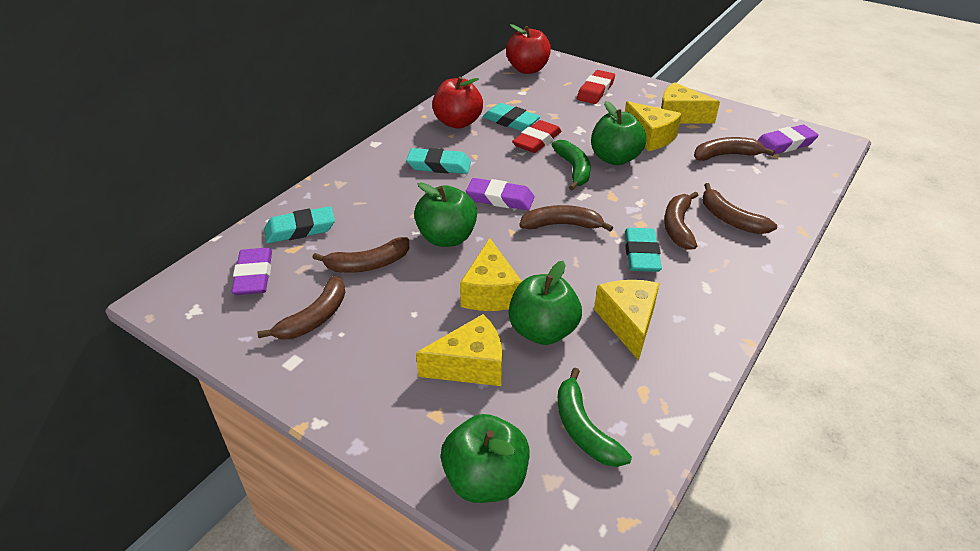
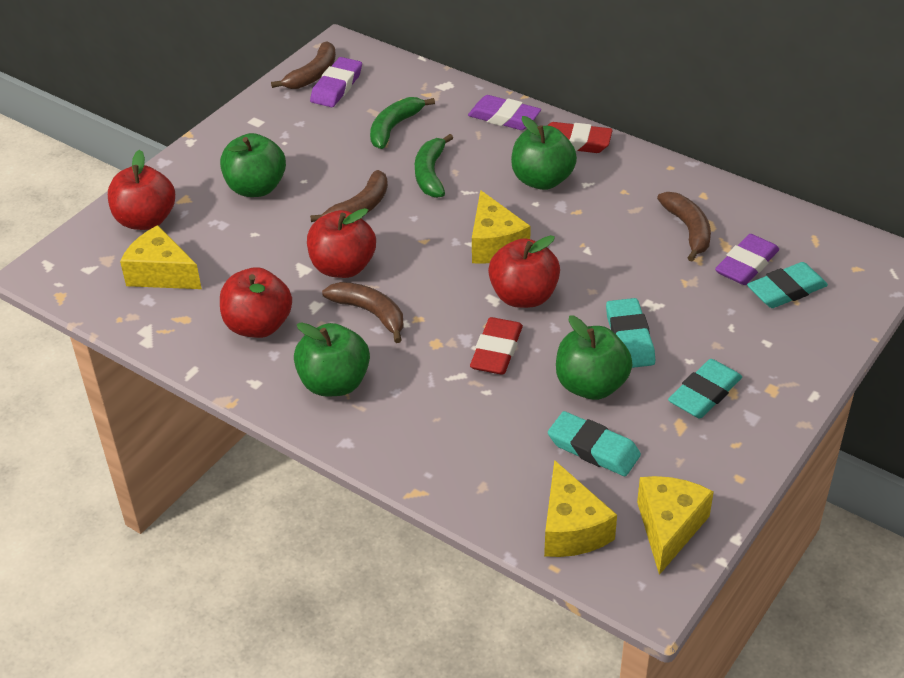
brown banana: [257,275,345,339] [312,237,409,273] [519,205,613,232] [664,191,698,250] [694,137,775,161] [703,183,777,234] = 6 -> [271,41,336,89] [310,170,388,222] [322,282,404,343] [657,192,711,262] = 4
red apple: [432,77,483,129] [506,24,551,74] = 2 -> [108,150,175,230] [220,267,292,338] [307,208,376,278] [488,235,560,308] = 4
yellow cheese: [416,314,502,386] [460,238,522,311] [594,280,659,361] [625,101,682,151] [661,82,720,123] = 5 -> [120,225,202,289] [472,190,531,264] [544,460,617,557] [637,476,714,575] = 4

